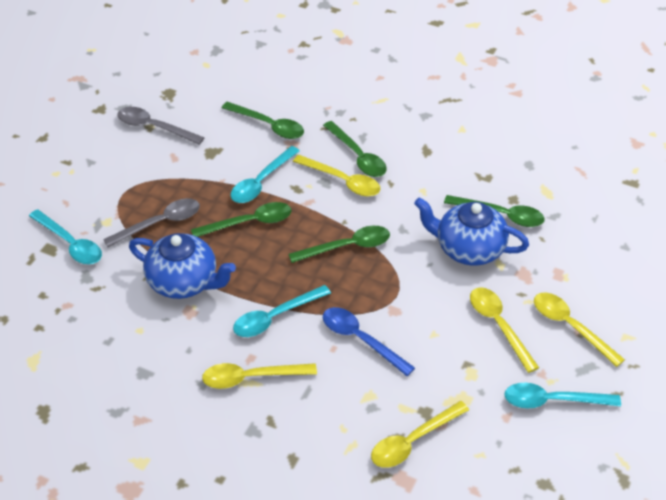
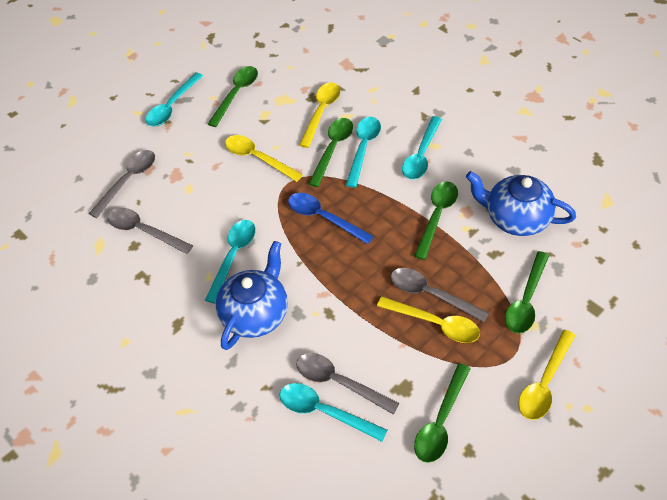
grey spoon: [103,198,200,247] [117,107,205,145] = 2 -> [89,150,155,218] [108,208,193,254] [296,353,400,415] [391,268,489,322] = 4
turquoise spoon: [29,209,102,264] [231,146,300,203] [233,285,331,337] [504,383,621,409] = 4 -> [146,72,203,126] [205,220,256,304] [280,383,387,442] [346,117,381,188] [402,116,442,180] = 5
yellow spoon: [202,363,317,389] [293,155,380,197] [371,401,469,468] [470,287,539,373] [534,293,625,367] = 5 -> [225,135,303,182] [299,83,340,148] [377,296,480,343] [518,330,576,420] = 4

